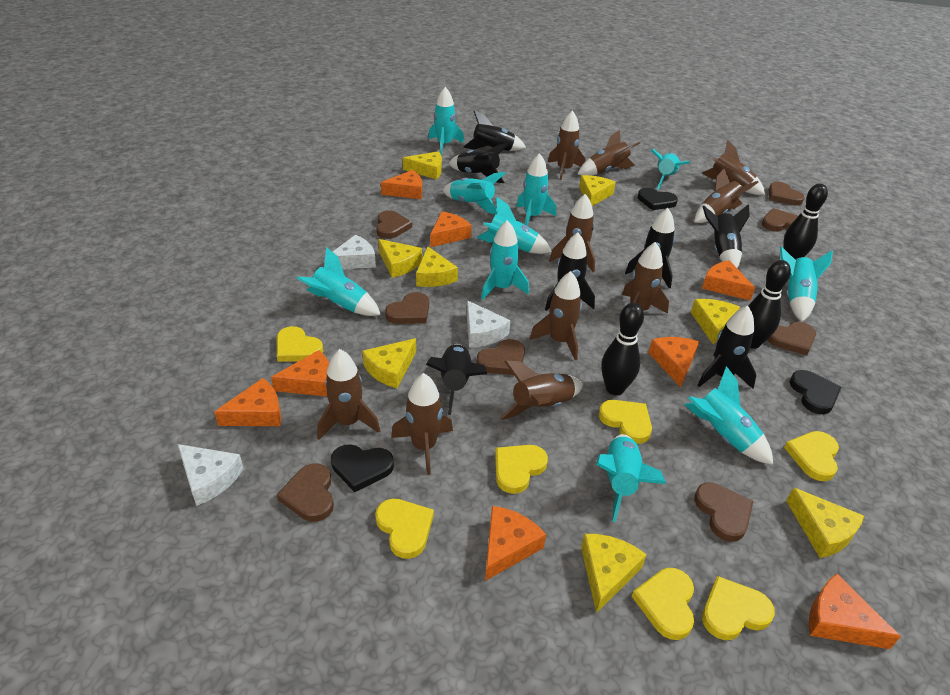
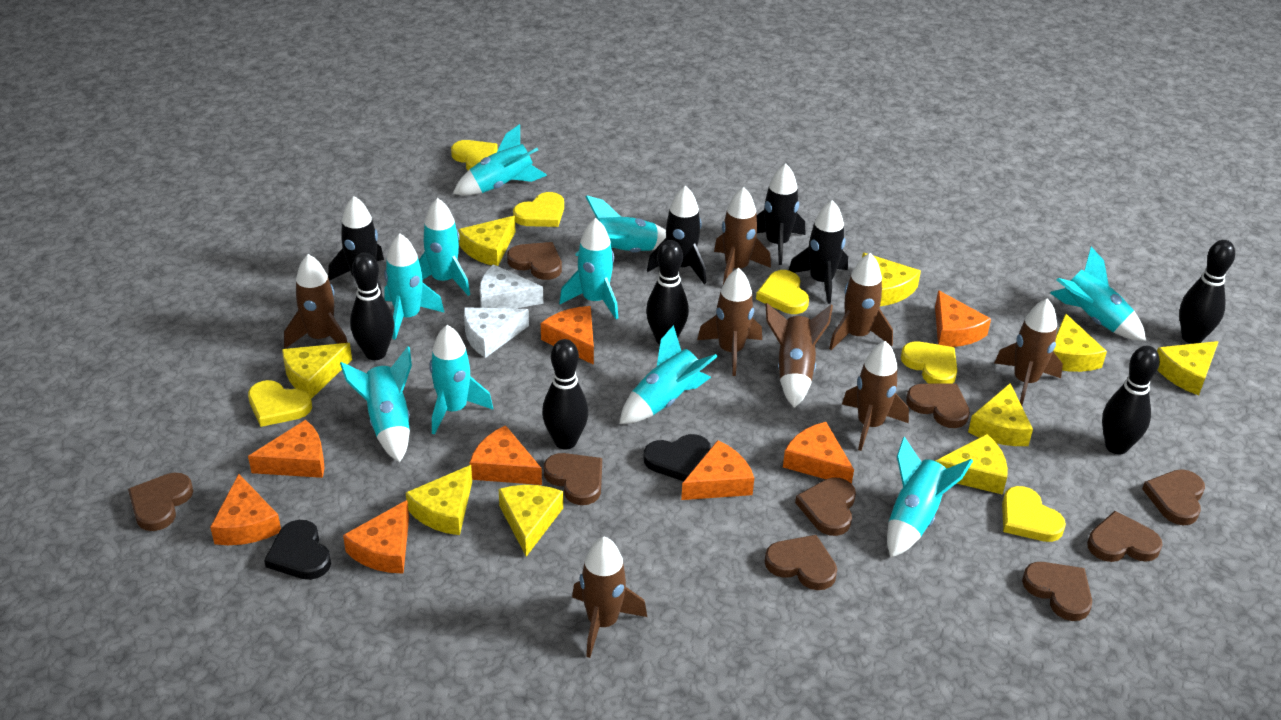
black bowling pin: [601,303,644,395] [748,260,791,349] [783,183,828,259] = 3 -> [350,253,394,360] [542,339,589,450] [646,240,689,345] [1102,346,1160,455] [1179,240,1235,344] = 5
black heart: [331,444,394,492] [638,188,678,210] [790,370,841,414] = 3 -> [264,520,331,580] [643,434,711,481] = 2
black rocket: [426,344,487,415] [448,143,509,183] [463,110,526,151] [545,232,595,311] [625,208,675,289] [697,306,757,389] [703,204,749,268] = 7 -> [328,196,384,294] [647,186,706,284] [756,163,805,265] [789,200,848,304] = 4
brown heart: [277,464,334,522] [376,210,412,239] [385,292,429,324] [476,339,525,375] [694,482,753,542] [762,208,798,232] [767,322,816,356] [769,182,805,205] = 8 -> [128,473,193,531] [507,242,562,280] [544,453,602,505] [765,535,837,590] [795,478,856,536] [906,383,970,428] [1022,562,1092,621] [1087,511,1163,562] [1142,469,1205,525] = 9
brown rocket: [317,349,380,440] [391,373,453,475] [500,361,583,420] [530,271,582,360] [548,110,585,180] [549,194,595,272] [578,130,640,176] [622,242,669,314] [695,168,759,223] [702,140,765,195] = 10 -> [284,254,348,349] [572,537,647,658] [697,268,762,376] [714,187,771,284] [765,303,833,408] [829,253,893,350] [842,341,909,451] [995,298,1063,406] = 8
white cheese: [177,444,244,506] [333,235,376,269] [467,300,510,348] = 3 -> [464,307,529,358] [480,264,543,309] = 2
yellow cheese: [362,338,416,388] [378,239,422,278] [403,151,442,180] [416,246,458,287] [579,175,616,206] [581,534,647,613] [691,299,740,345] [786,487,864,558] = 8 -> [282,343,352,399] [406,465,472,535] [458,216,515,266] [499,485,563,557] [862,253,921,306] [936,434,1008,495] [968,383,1033,446] [1053,313,1107,372] [1157,341,1219,395] = 9
yellow heart: [277,326,323,362] [375,499,434,559] [495,445,548,494] [598,400,652,444] [632,568,694,640] [702,576,775,640] [784,431,839,481] = 7 -> [248,380,312,427] [451,140,498,170] [513,192,564,227] [756,270,809,314] [901,342,957,384] [1002,486,1066,542] = 6

